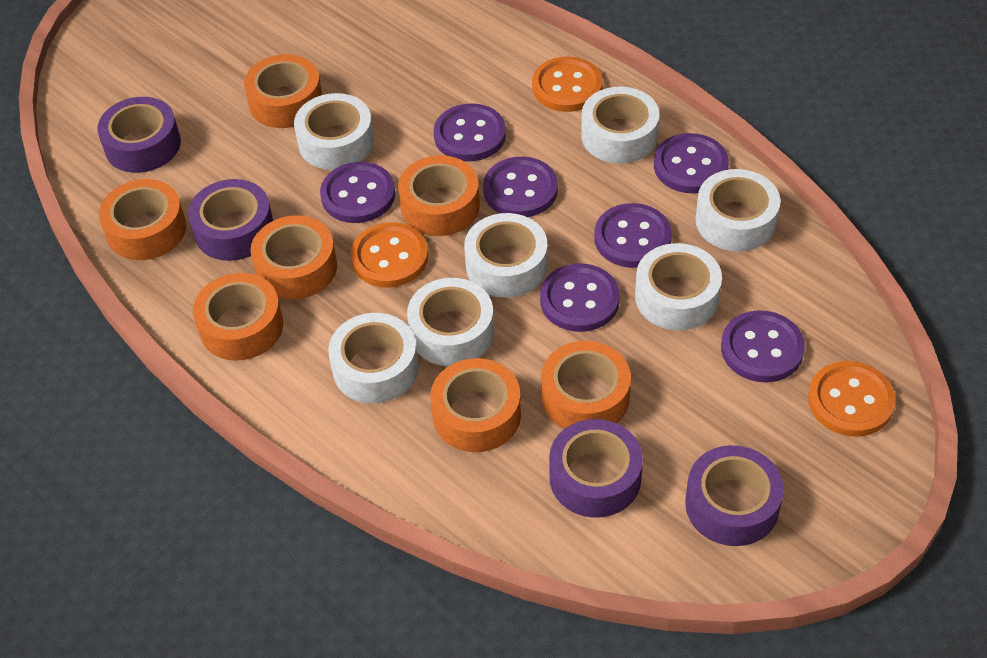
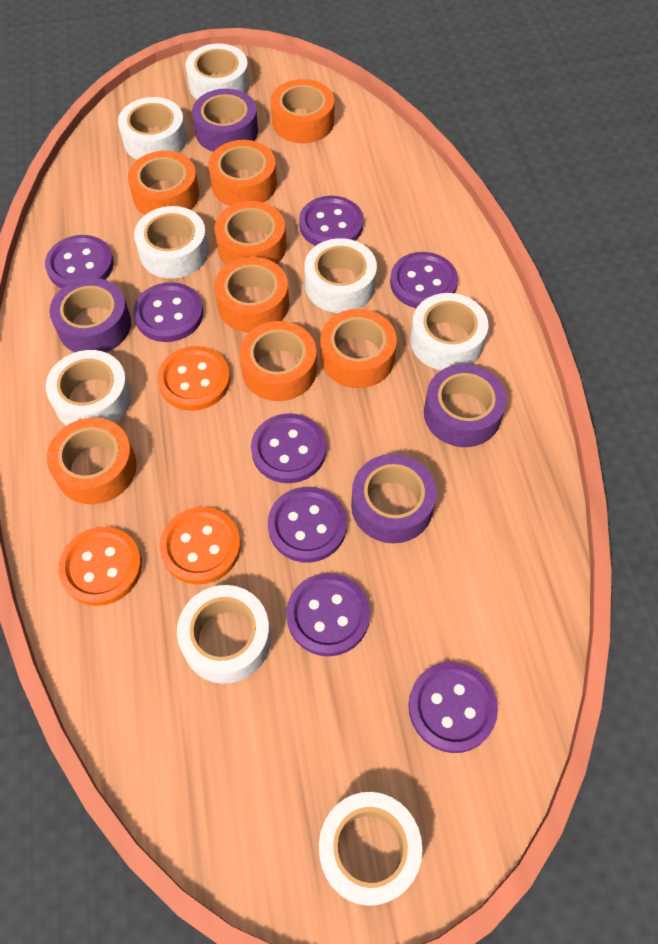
orange tape: [99,179,186,260] [193,273,283,361] [244,54,322,128] [250,215,337,300] [398,155,480,236] [430,358,521,452] [541,341,631,429] = 7 -> [47,418,137,504] [128,151,199,215] [208,140,277,206] [214,257,289,333] [215,201,286,265] [239,321,317,401] [271,79,334,144] [320,309,397,388] = 8
purple button: [320,162,395,223] [434,103,506,161] [483,157,558,217] [540,263,620,332] [594,203,672,268] [654,133,729,193] [721,310,805,382] = 7 -> [45,235,114,288] [133,282,203,342] [251,413,326,483] [268,487,347,562] [286,573,370,656] [299,196,364,246] [390,252,458,308] [408,662,498,753] = 8
white tape: [294,93,374,170] [328,313,419,403] [407,278,494,366] [464,213,548,298] [581,87,660,163] [635,243,722,330] [695,169,781,251] = 7 -> [46,350,132,426] [118,97,187,160] [134,206,209,279] [177,585,271,684] [185,44,250,100] [304,238,377,313] [319,792,422,906] [410,293,488,370] = 8

